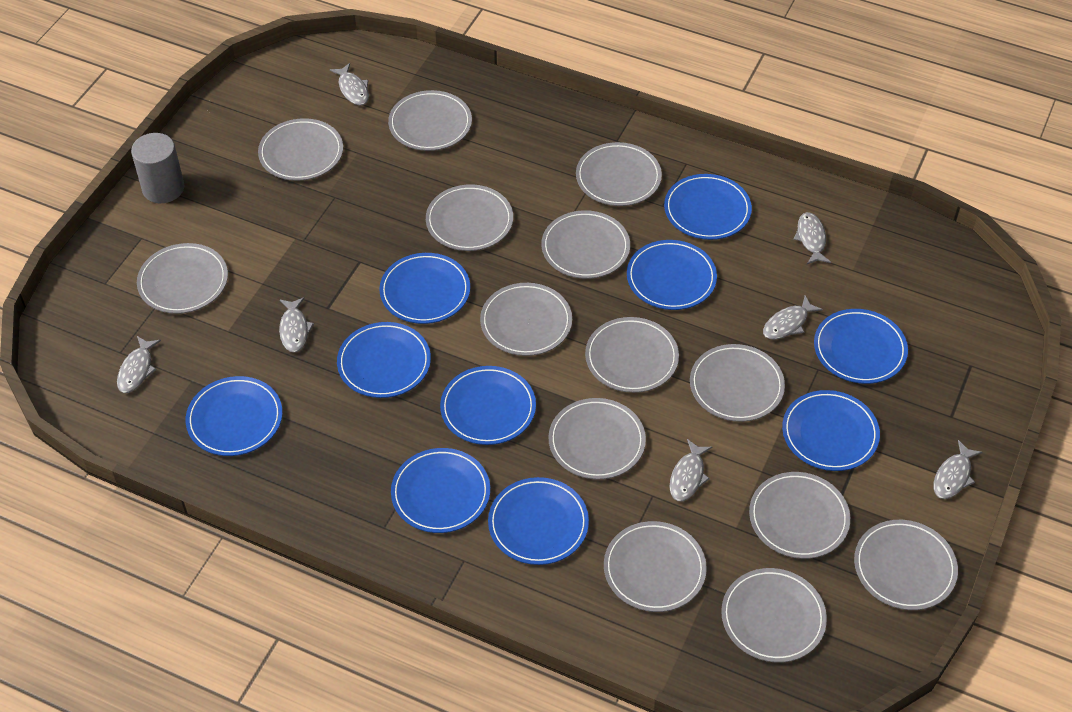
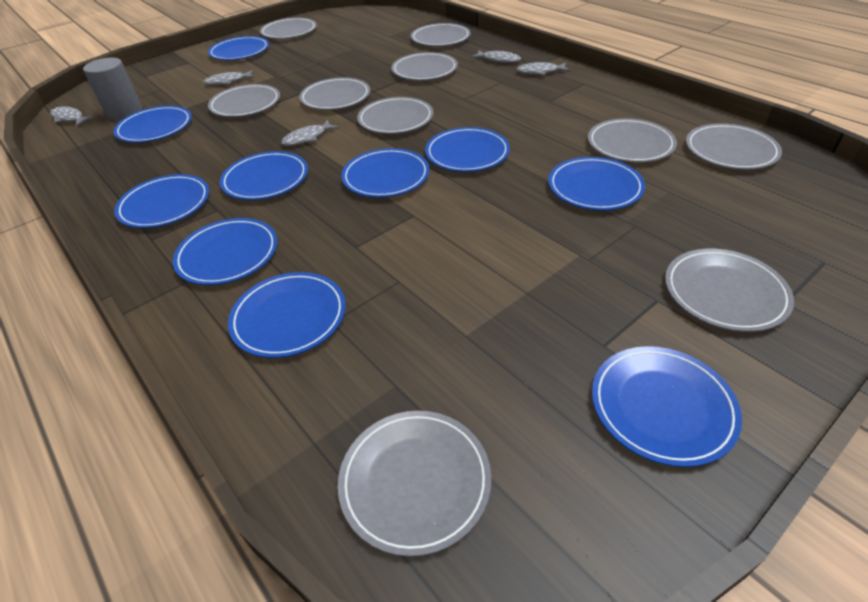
grey fish: [117,336,161,393] [279,297,314,353] [330,63,369,106] [670,439,712,501] [763,295,823,340] [793,212,831,264] [933,440,983,499] = 7 -> [50,106,94,126] [203,70,254,85] [281,120,339,146] [471,50,521,63] [516,62,570,75] = 5
grey plate: [137,243,228,314] [258,118,343,181] [388,90,472,151] [426,184,513,251] [480,283,572,356] [541,210,630,279] [548,398,646,480] [576,142,662,206] [585,317,679,393] [604,521,707,612] [690,344,785,422] [721,568,827,663] [749,472,850,559] [854,520,958,610] = 14 -> [208,84,280,117] [260,18,317,39] [299,77,370,110] [338,411,491,557] [357,97,433,134] [391,52,458,80] [411,23,471,46] [588,118,677,163] [665,249,794,332] [686,123,782,170] = 10

